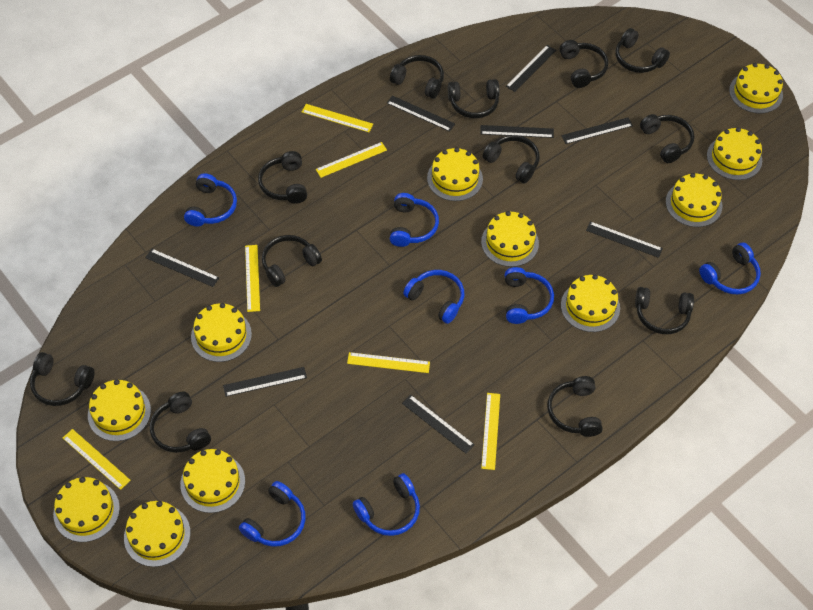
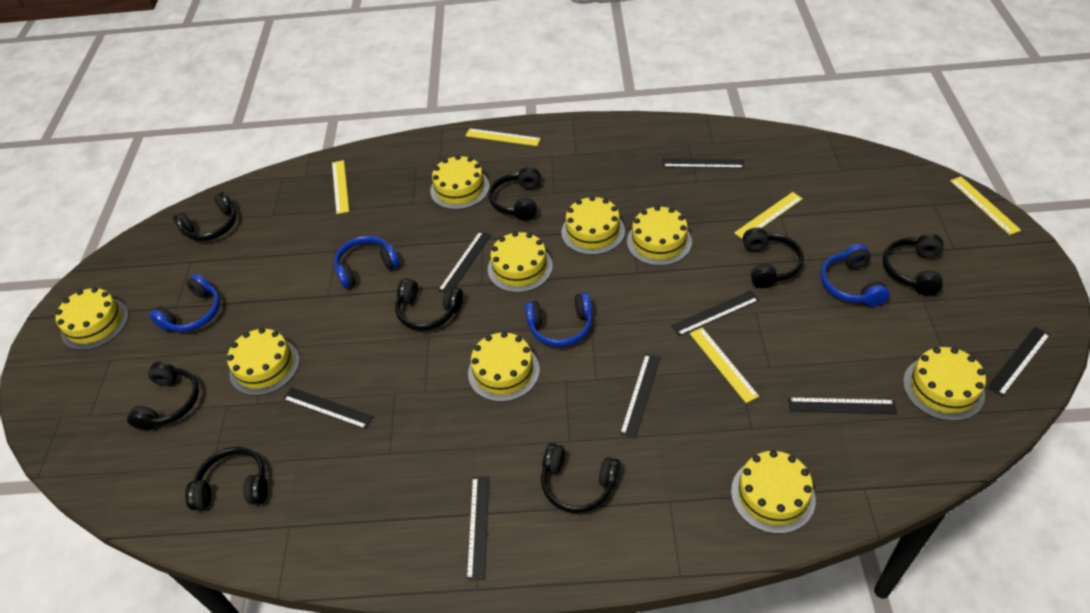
black headphones: [30,352,95,406] [150,391,211,453] [258,151,307,204] [262,235,322,287] [390,55,444,99] [448,79,499,118] [482,135,540,184] [547,376,603,437] [559,40,608,88] [616,28,670,73] [635,287,694,334] [640,114,694,163] = 12 -> [127,362,199,430] [173,192,236,241] [185,447,268,510] [395,278,463,331] [489,167,541,221] [541,443,621,513] [743,227,804,288] [883,234,943,296] = 8
blue headphones: [184,173,237,227] [239,481,306,547] [353,473,420,536] [390,193,439,247] [403,270,464,324] [505,267,554,324] [699,243,761,294] = 7 -> [149,274,220,332] [334,236,400,288] [525,293,592,347] [821,244,890,307] = 4
yellow cake: [53,477,120,542] [88,379,151,441] [124,501,190,567] [180,449,245,513] [191,303,252,362] [427,148,483,201] [481,211,539,267] [561,275,620,332] [666,173,722,227] [707,127,762,180] [729,63,783,113] = 11 -> [55,287,129,350] [227,328,299,396] [430,155,490,210] [468,332,540,402] [488,232,553,293] [562,196,625,255] [627,206,692,266] [731,450,816,534] [903,347,986,421] = 9
yellow ruler: [63,429,131,490] [245,245,260,312] [302,104,373,132] [316,142,387,178] [347,352,430,373] [481,393,500,470] = 6 -> [332,160,349,214] [466,128,541,146] [690,327,759,403] [734,192,803,239] [950,176,1021,235] = 5

